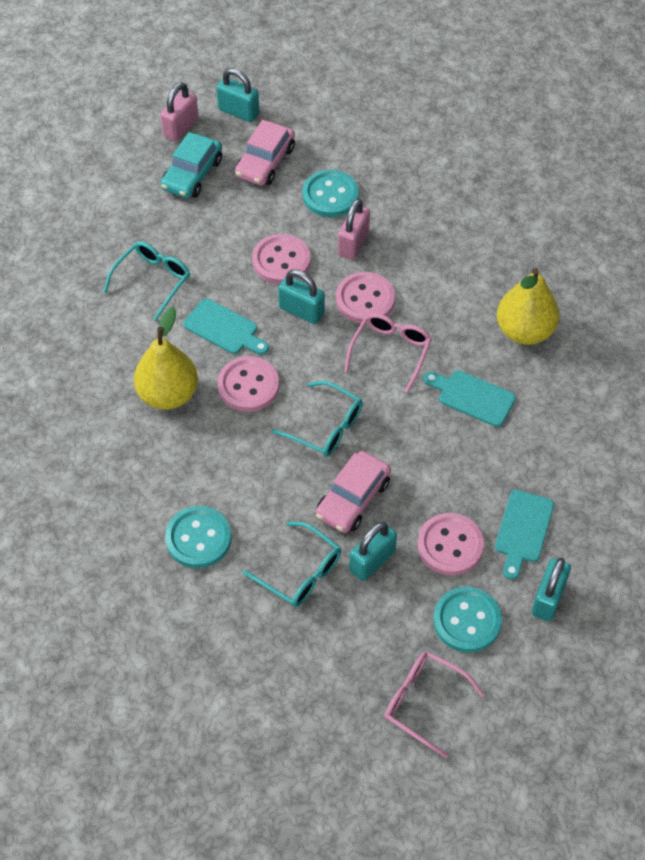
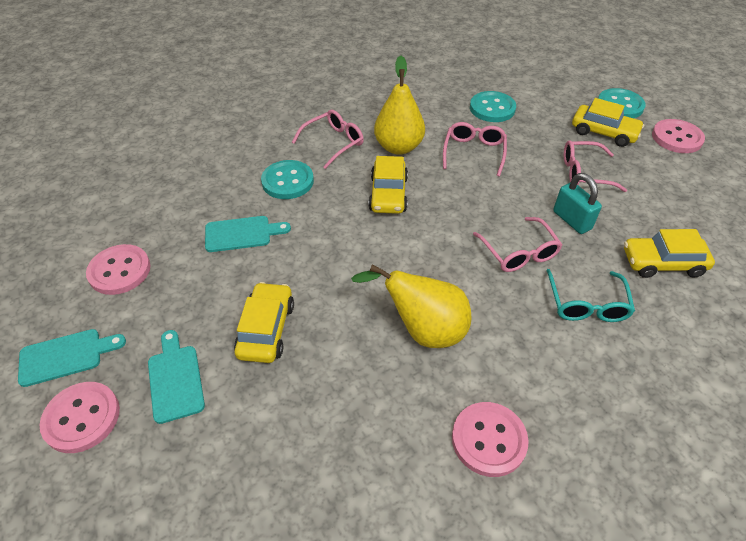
pink car: [235,120,295,186] [316,451,391,533] = 2 -> none = 0
pink glasses: [344,313,432,393] [385,651,485,758] = 2 -> [292,110,364,169] [443,122,507,177] [473,217,562,272] [564,141,627,192] = 4
pink padlock: [160,82,199,142] [338,198,370,260] = 2 -> none = 0
turquoise car: [161,132,222,198] = 1 -> none = 0
turquoise glasses: [103,241,190,321] [243,521,341,607] [272,381,363,457] = 3 -> [546,269,635,322] = 1
turquoise padlock: [216,68,259,122] [278,270,325,324] [349,522,397,581] [531,558,571,621] = 4 -> [553,173,602,234] = 1
yellow car: none = 0 -> [234,282,294,363] [368,156,408,214] [572,98,644,147] [624,229,715,278] = 4

